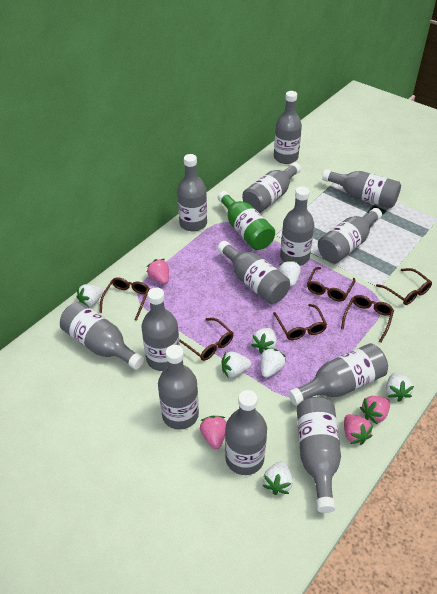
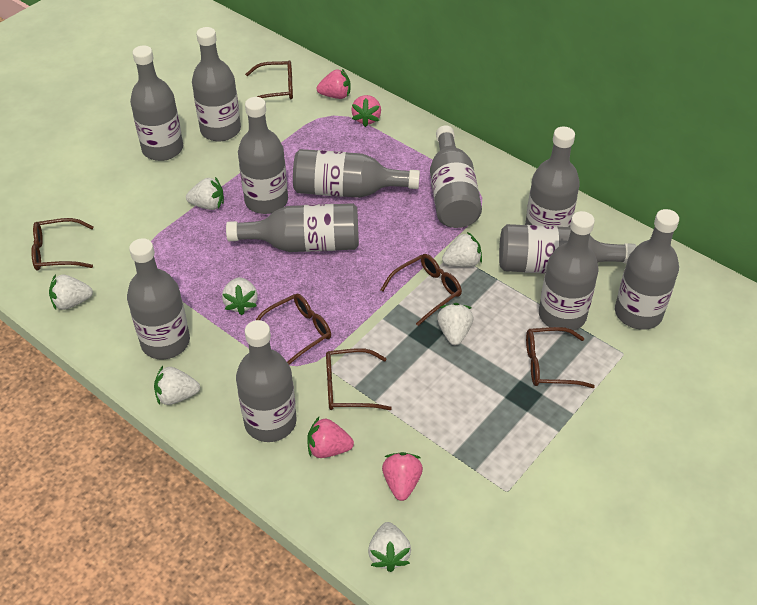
green bottle: [218,191,275,250] = 1 -> none = 0
grey bottle: [60,302,144,370] [141,287,180,371] [158,345,199,430] [177,154,207,232] [218,241,290,304] [225,390,267,475] [242,162,301,213] [274,91,302,164] [280,187,314,266] [289,343,388,405] [297,397,341,513] [318,208,382,263] [322,169,401,208] = 13 -> [127,238,190,359] [130,46,183,161] [192,27,241,141] [226,203,359,252] [236,320,297,442] [238,97,288,214] [293,149,420,198] [430,125,482,228] [499,224,636,274] [525,127,580,227] [539,211,599,332] [615,209,679,330] = 12

